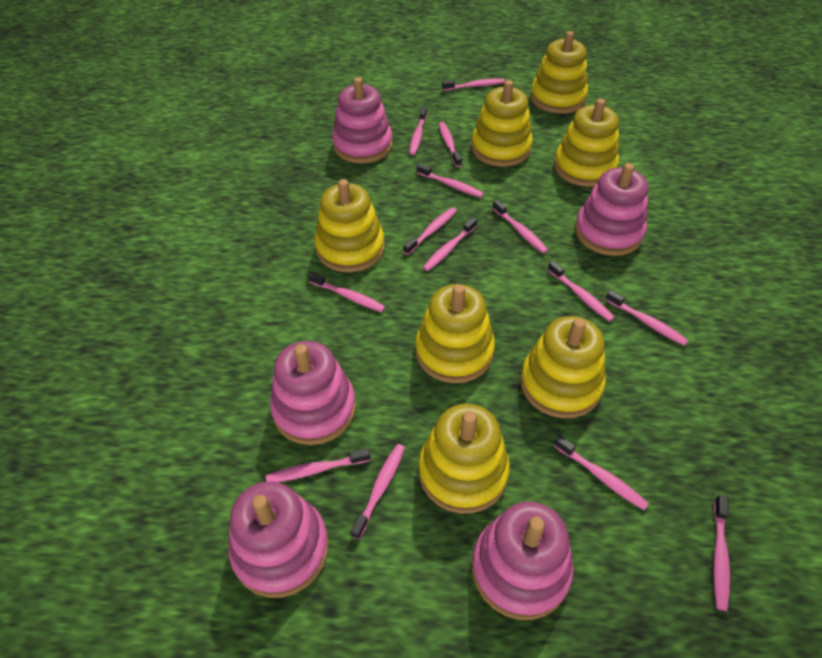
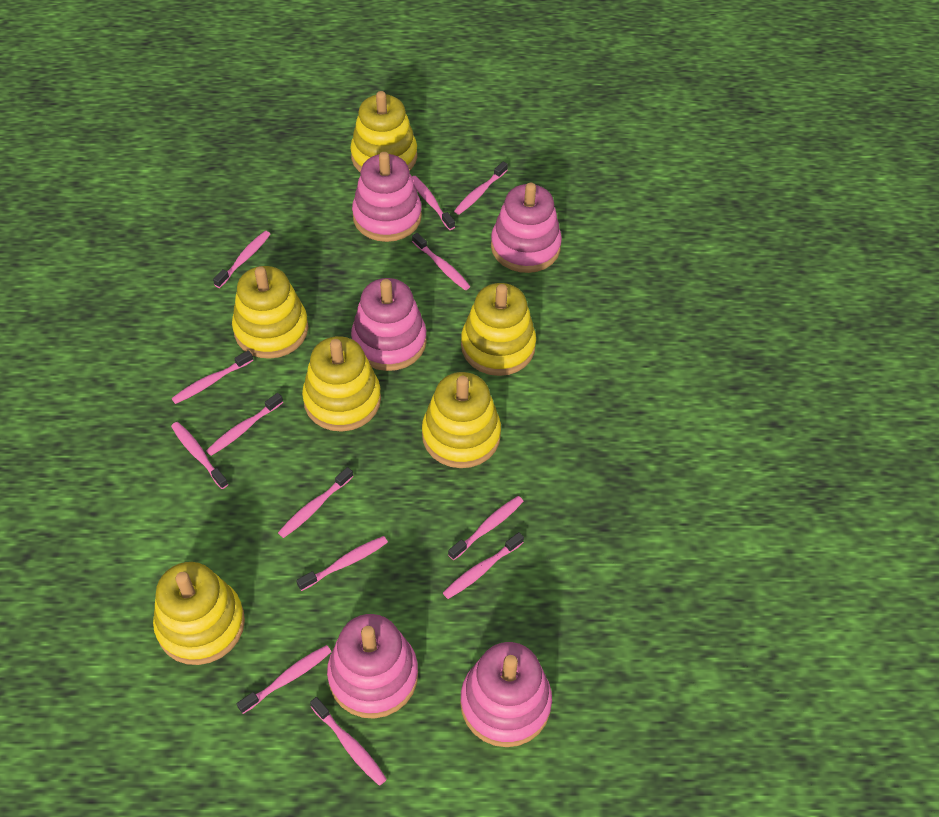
pink toothbrush: [266,448,371,482] [308,271,385,312] [350,444,405,540] [403,207,457,255] [409,107,427,155] [417,163,484,198] [423,217,477,271] [439,122,462,167] [442,79,505,91] [493,200,548,254] [547,261,615,322] [554,435,649,510] [605,290,688,346] [713,495,730,611] = 14 -> [171,350,253,404] [171,422,228,489] [206,393,283,456] [213,231,270,288] [237,645,331,714] [278,467,353,538] [296,536,388,591] [310,697,387,786] [412,176,455,230] [412,233,470,290] [443,532,524,599] [448,496,524,560] [454,162,508,215] = 13
yellow stacking toy: [315,179,385,273] [415,284,495,383] [419,404,510,514] [471,80,533,167] [520,316,606,418] [530,31,588,114] [554,98,619,187] = 7 -> [153,562,245,665] [232,266,308,359] [302,336,381,432] [350,91,417,173] [422,372,501,468] [461,283,536,376] = 6

